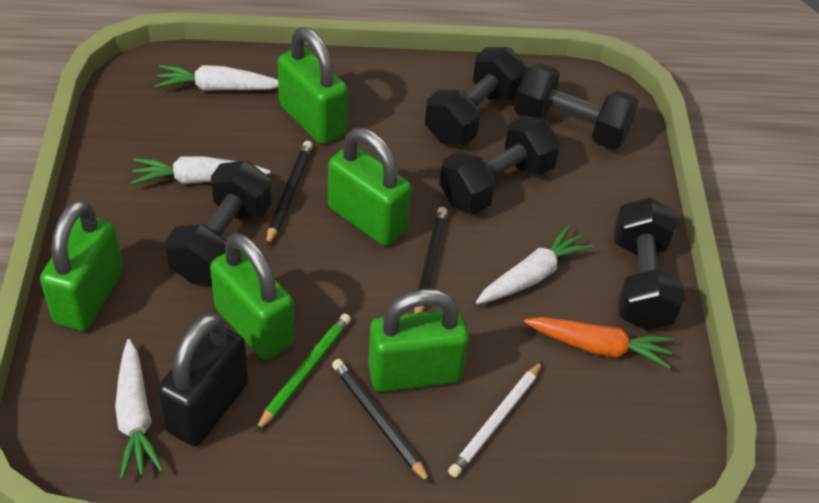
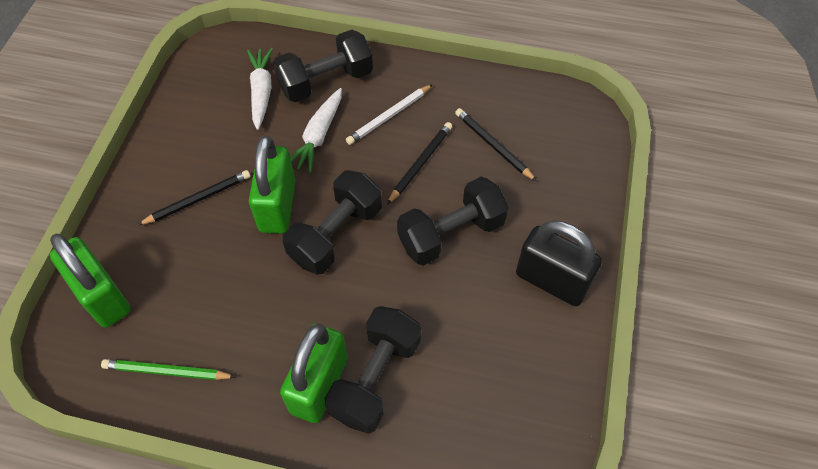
black dumbbell: [165,161,272,284] [425,47,527,145] [439,115,560,214] [514,63,638,150] [614,198,685,330] = 5 -> [273,29,373,102] [283,170,382,274] [325,306,421,434] [397,177,509,266] = 4
green padlock: [40,200,123,331] [210,233,295,360] [278,27,348,144] [328,128,411,246] [368,289,469,392] = 5 -> [50,234,131,328] [249,136,296,234] [280,323,348,423] = 3
orange carrot: [524,317,674,369] = 1 -> none = 0
white carrot: [115,339,164,479] [131,156,270,185] [155,65,278,91] [476,225,593,304] = 4 -> [247,48,273,130] [291,88,342,173] = 2

